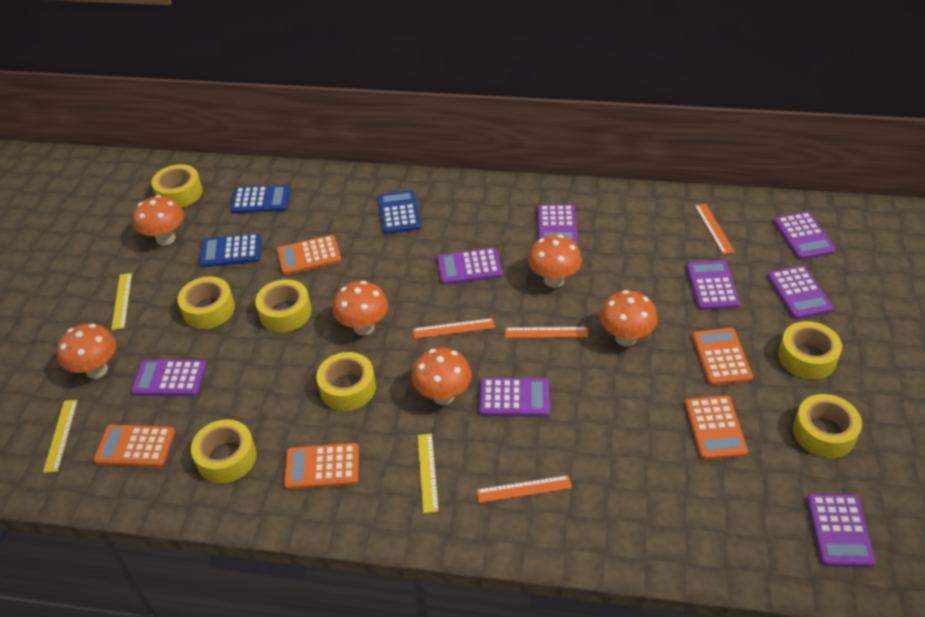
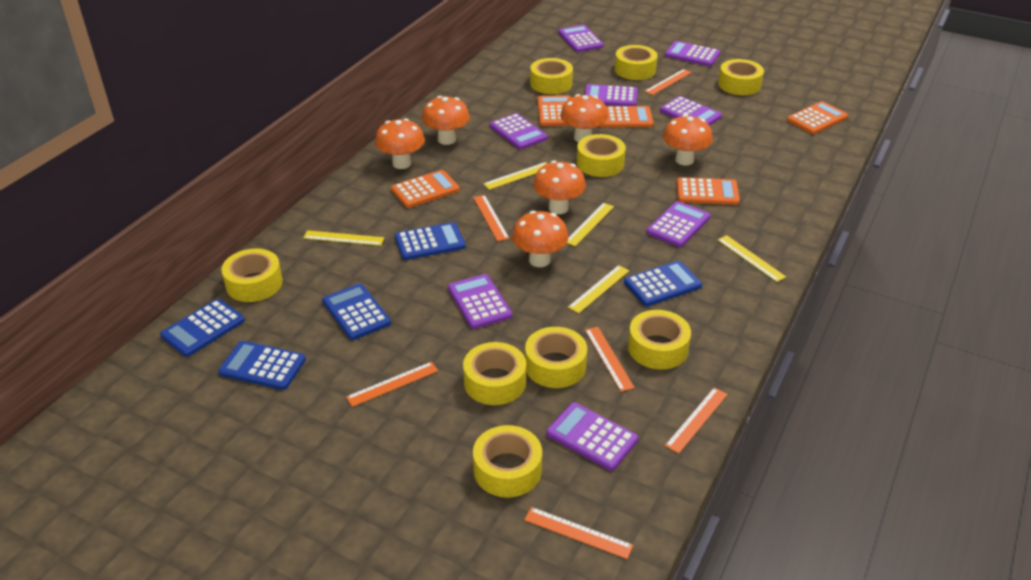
blue calculator: [199,233,261,267] [230,185,290,213] [378,190,420,234] = 3 -> [160,299,245,357] [219,341,306,390] [322,284,391,340] [395,222,465,260] [624,261,702,306] = 5
orange ruler: [413,318,495,339] [477,475,572,503] [505,327,588,338] [695,203,735,254] = 4 -> [346,362,438,407] [473,195,510,241] [524,507,633,559] [585,327,635,392] [644,69,692,95] [665,387,728,454] = 6
yellow ruler: [43,400,78,473] [111,273,132,330] [418,434,439,513] = 3 -> [303,230,384,246] [483,162,547,190] [567,203,614,246] [568,265,629,313] [718,235,786,282] = 5
yellow tape: [152,164,203,208] [177,276,235,329] [191,419,257,483] [255,279,312,332] [316,352,376,411] [778,321,842,380] [793,394,862,458] = 7 -> [221,248,283,302] [463,342,526,405] [473,425,542,498] [525,327,587,388] [530,58,573,94] [577,134,626,177] [615,45,658,80] [628,310,691,370] [718,59,764,95] = 9

